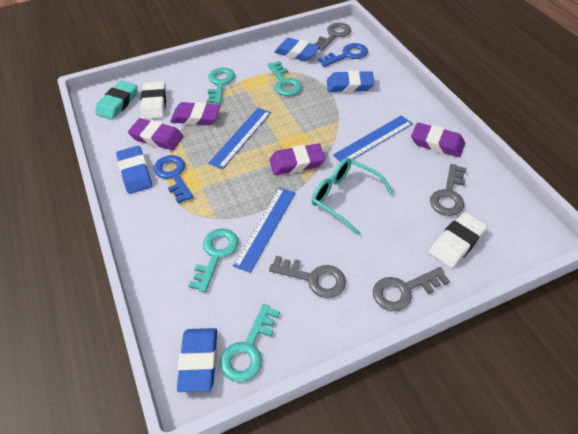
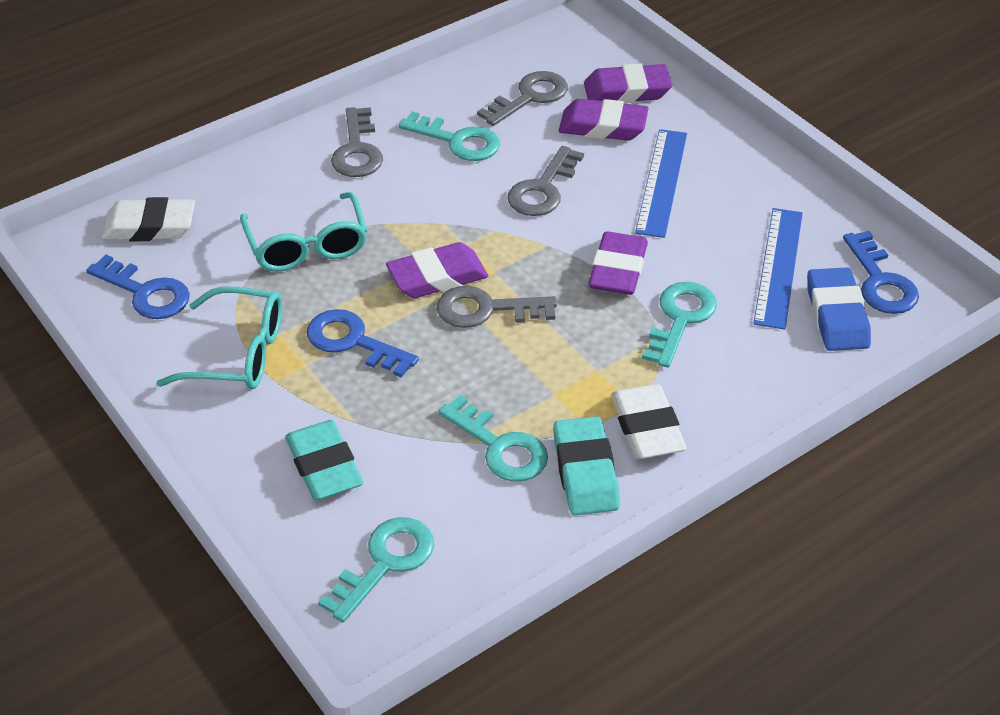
blue eraser: [116,146,152,194] [177,328,217,392] [275,38,320,61] [327,70,375,93] = 4 -> [807,267,871,351] = 1
blue key: [154,155,194,204] [318,43,368,67] = 2 -> [86,255,190,319] [307,309,419,378] [843,231,919,314] = 3
blue ruler: [208,108,271,169] [233,187,296,273] [333,115,413,162] = 3 -> [635,129,687,238] [753,208,803,330] = 2
turquoise eraser: [95,81,138,120] = 1 -> [285,420,363,500] [553,416,620,516] = 2
turquoise glasses: [311,158,394,236] = 1 -> [156,286,282,389] [240,192,367,272] = 2

